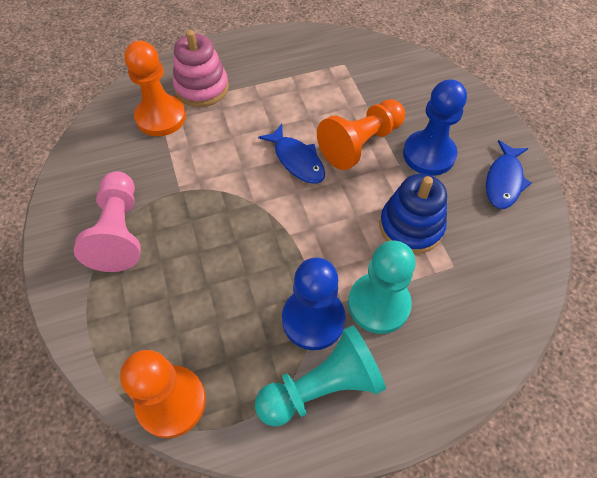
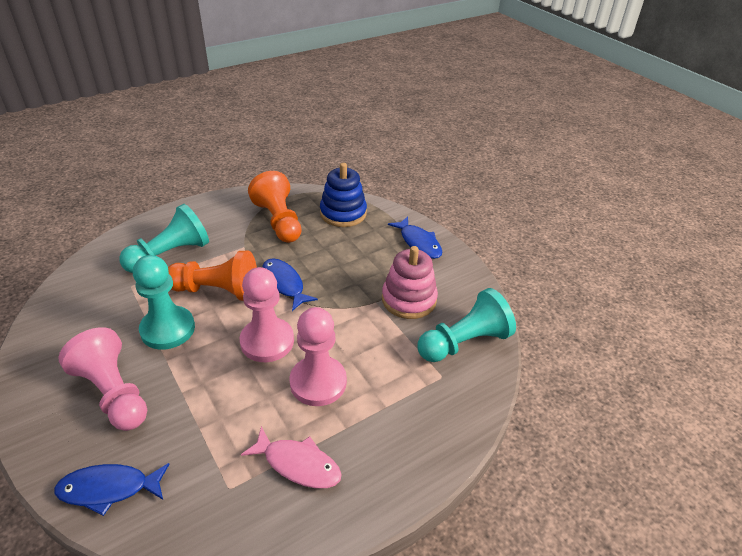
blue fish: [258,124,325,184] [486,140,532,209] = 2 -> [54,463,169,516] [262,258,318,311] [388,216,442,259] = 3
blue pawn: [282,257,346,350] [403,79,467,175] = 2 -> none = 0
orange pawn: [120,350,206,438] [124,41,186,136] [317,99,405,170] = 3 -> [168,251,257,301] [248,171,301,243] = 2
pink fish: none = 0 -> [241,426,342,488] = 1
pink pawn: [74,171,141,272] = 1 -> [58,327,147,431] [240,267,294,362] [290,307,347,406] = 3
turquoise pawn: [255,325,386,427] [348,240,416,334] = 2 -> [120,204,209,273] [133,255,195,350] [418,288,516,362] = 3

